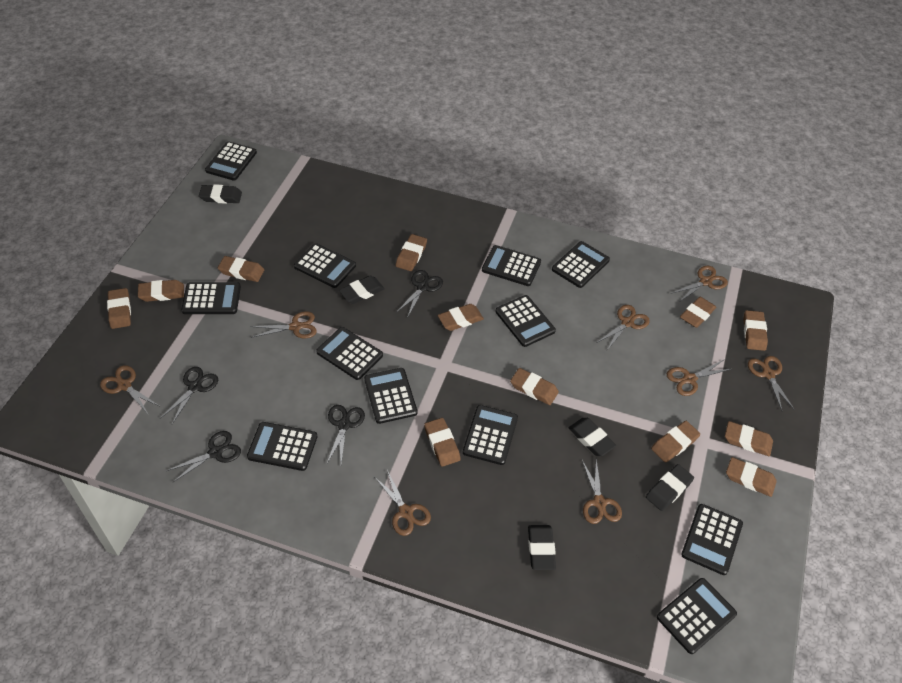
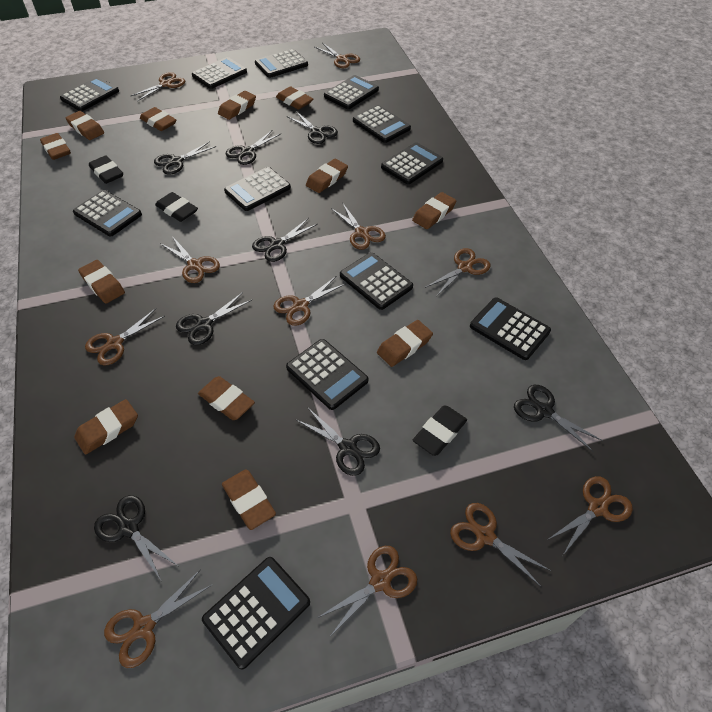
black eraser: [199,184,242,204] [339,275,385,304] [528,525,556,570] [568,418,616,456] [646,464,694,511] = 5 -> [89,155,123,184] [155,192,198,222] [413,406,467,456] = 3
black scissors: [161,367,218,424] [166,431,241,482] [326,405,365,465] [396,270,443,318] = 4 -> [94,495,178,580] [154,141,217,174] [176,292,252,345] [226,130,281,165] [252,218,318,262] [287,111,338,144] [296,407,380,476] [514,385,603,452] = 8
brown scissors: [100,365,159,415] [250,311,317,339] [375,470,431,536] [582,459,622,524] [596,305,650,350] [667,360,731,396] [672,266,728,302] [748,356,795,410] = 8 -> [85,308,165,366] [104,569,212,668] [131,72,185,101] [160,236,220,283] [273,276,345,326] [315,43,360,68] [317,546,417,637] [331,204,386,250] [425,248,490,297] [450,503,551,587] [547,476,633,555] = 11

